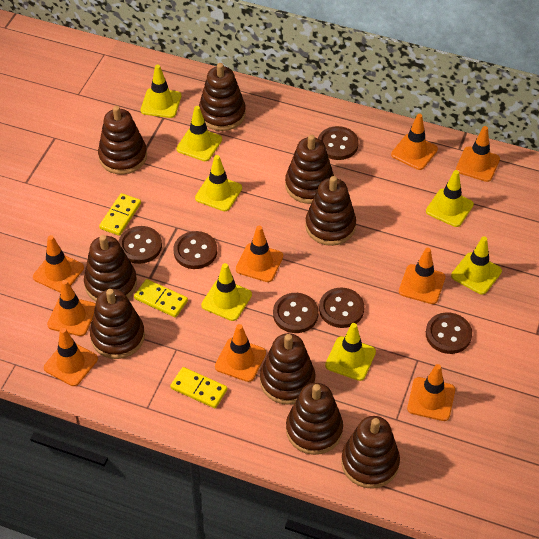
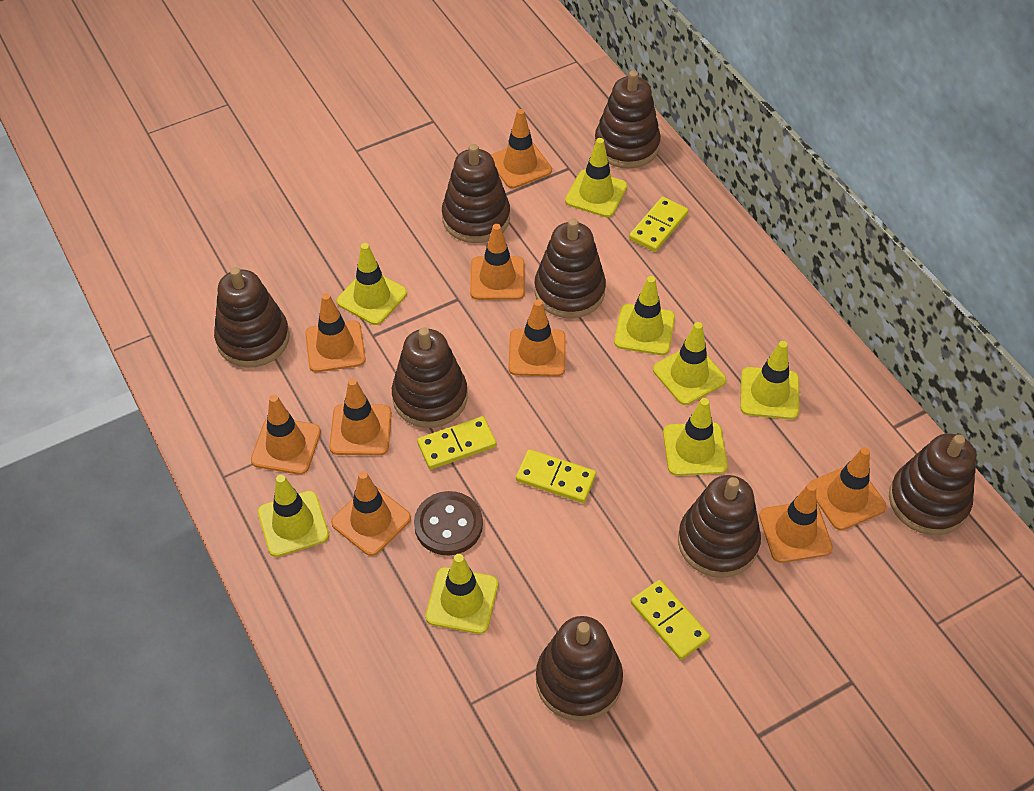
brown button: [118,226,162,264] [174,231,217,269] [273,293,319,333] [318,126,359,160] [319,288,364,328] [426,312,472,354] = 6 -> [414,491,483,555] = 1
brown stacking toy: [84,235,137,302] [90,289,145,359] [98,106,147,175] [199,63,246,131] [260,333,316,404] [285,135,334,204] [286,383,343,455] [305,176,356,246] [341,416,400,489] = 9 -> [214,267,290,368] [392,327,468,428] [442,144,510,243] [534,218,606,318] [536,616,623,721] [594,70,661,169] [678,475,761,578] [889,433,976,535] = 8
yellow domino: [99,193,141,236] [134,279,188,317] [170,367,227,408] = 3 -> [417,416,496,469] [516,449,596,503] [629,197,689,252] [631,580,710,660] = 4
yellow traffic cone: [141,65,181,118] [177,106,222,161] [195,155,242,211] [201,263,252,321] [325,323,376,381] [426,170,474,227] [451,236,502,295] = 7 -> [258,475,329,557] [337,243,407,325] [425,554,498,634] [565,138,627,217] [614,276,675,355] [653,322,726,405] [663,398,728,476] [740,341,799,419] = 8

